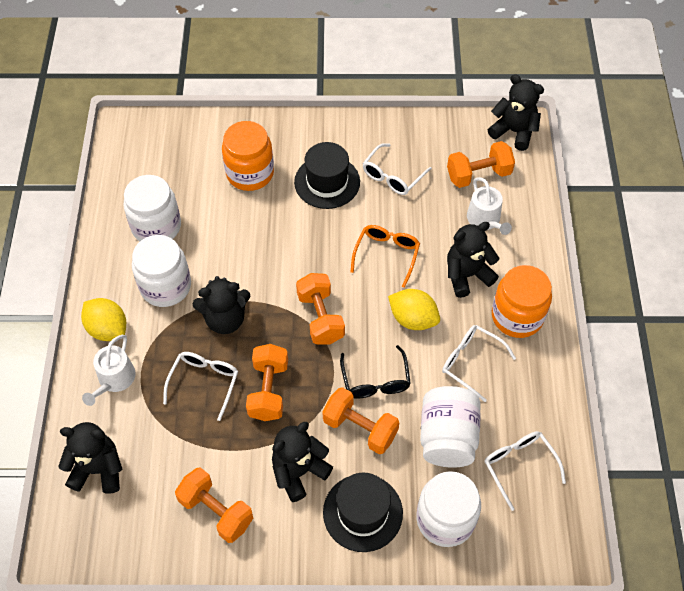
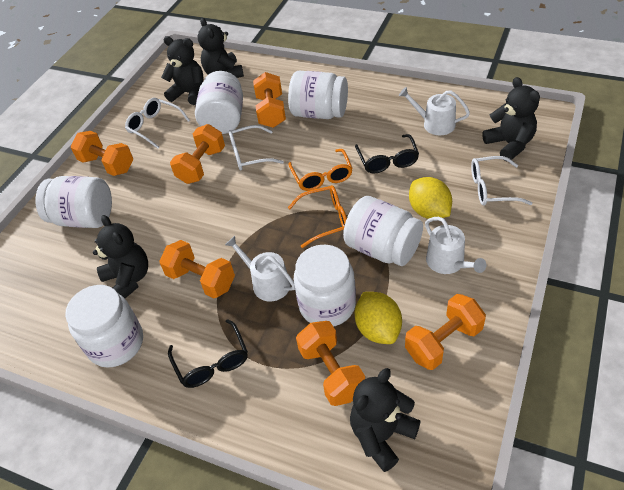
black glasses: [340,345,411,399] = 1 -> [168,319,248,388] [355,134,419,174] = 2
black hat: [294,142,360,209] [323,472,403,552] = 2 -> none = 0
orange dumbbell: [175,467,253,543] [246,344,288,421] [296,273,345,345] [323,387,399,454] [447,141,515,188] = 5 -> [71,131,133,176] [159,240,235,298] [170,124,225,184] [253,72,286,128] [296,321,365,406] [405,294,486,370] = 6
orange glasses: [351,225,420,288] = 1 -> [288,149,353,191] [288,185,347,248] = 2
orange jar: [222,121,274,191] [492,265,552,338] = 2 -> none = 0
white glasses: [163,352,238,421] [362,143,432,195] [442,325,516,402] [485,431,566,511] = 4 -> [125,98,190,149] [229,125,284,170] [471,156,532,206] = 3
white jar: [123,175,181,242] [132,235,191,307] [416,471,481,547] [420,386,481,467] = 4 -> [36,176,112,228] [65,285,143,367] [195,71,243,134] [288,71,348,119] [294,245,356,327] [343,196,423,266] = 6
white watering can: [82,335,136,406] [467,177,512,235] = 2 -> [225,236,295,301] [399,87,470,135] [425,217,486,274] = 3

